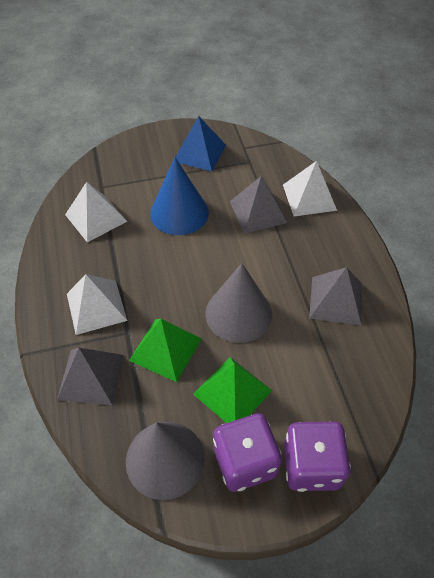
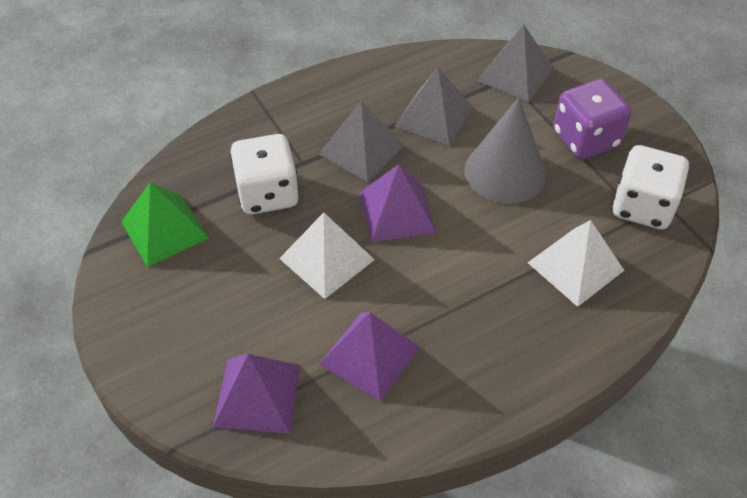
blue cone: [150,158,209,235] = 1 -> none = 0
blue pyramid: [175,116,226,172] = 1 -> none = 0
green pyramid: [129,319,201,382] [193,357,272,423] = 2 -> [121,182,209,267] = 1
grey cone: [126,422,205,500] [206,263,272,343] = 2 -> [464,98,546,204] = 1
purple dice: [213,413,282,492] [284,421,351,492] = 2 -> [553,79,632,160] = 1
purple pyramid: none = 0 -> [213,354,300,434] [319,312,421,401] [359,164,436,243] = 3
white dice: none = 0 -> [230,134,299,215] [612,145,689,229] = 2
white pyramid: [65,182,127,243] [67,274,127,335] [283,161,337,216] = 3 -> [279,212,375,299] [528,220,625,307] = 2

